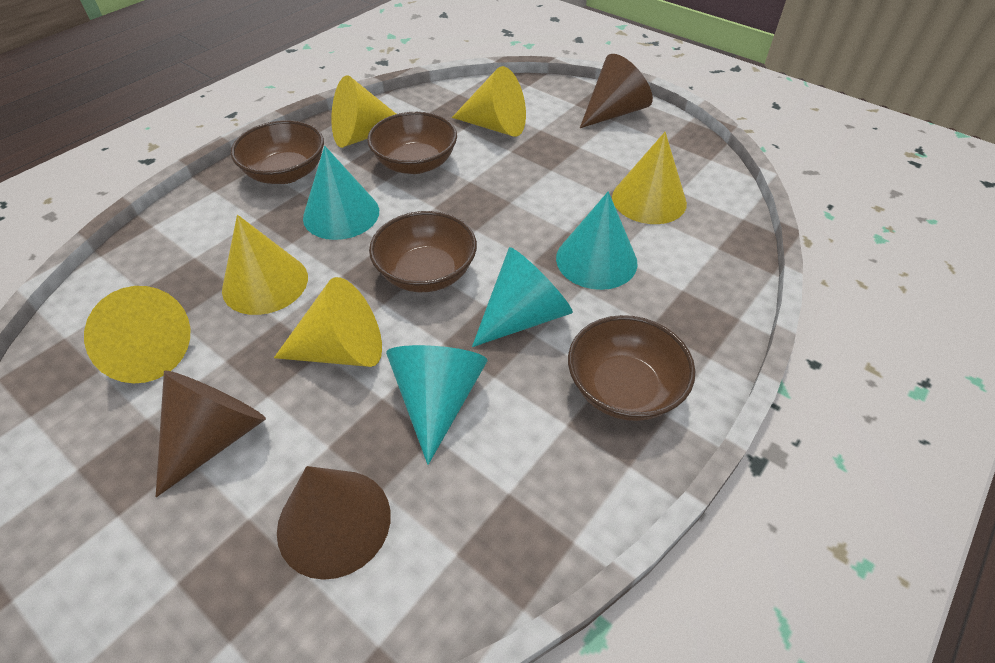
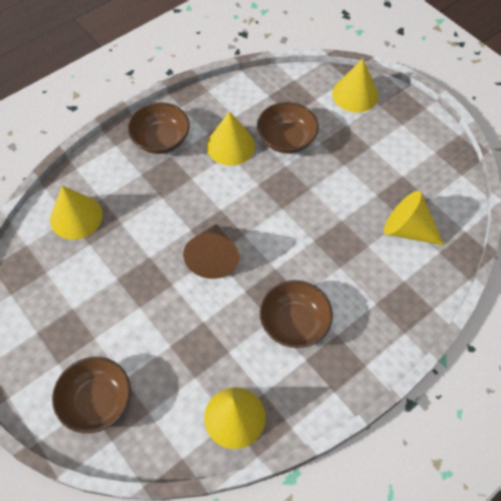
brown cone: [156,370,266,497] [277,466,391,580] [580,54,653,128] = 3 -> [183,224,239,279] = 1
turquoise cone: [303,146,379,240] [386,345,488,465] [472,247,573,347] [556,192,638,290] = 4 -> none = 0
yellow cone: [84,286,190,383] [222,215,308,315] [274,277,382,367] [331,75,396,148] [452,66,526,137] [612,132,687,224] = 6 -> [50,186,103,240] [204,388,265,449] [207,111,255,165] [332,59,379,113] [384,191,445,246] = 5

